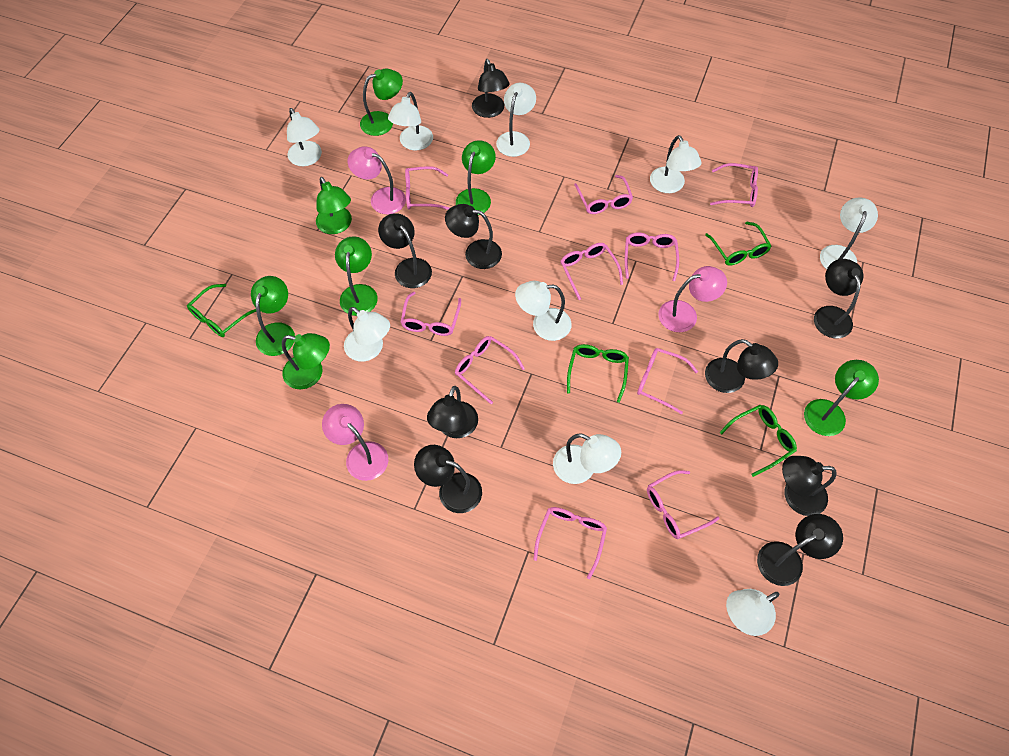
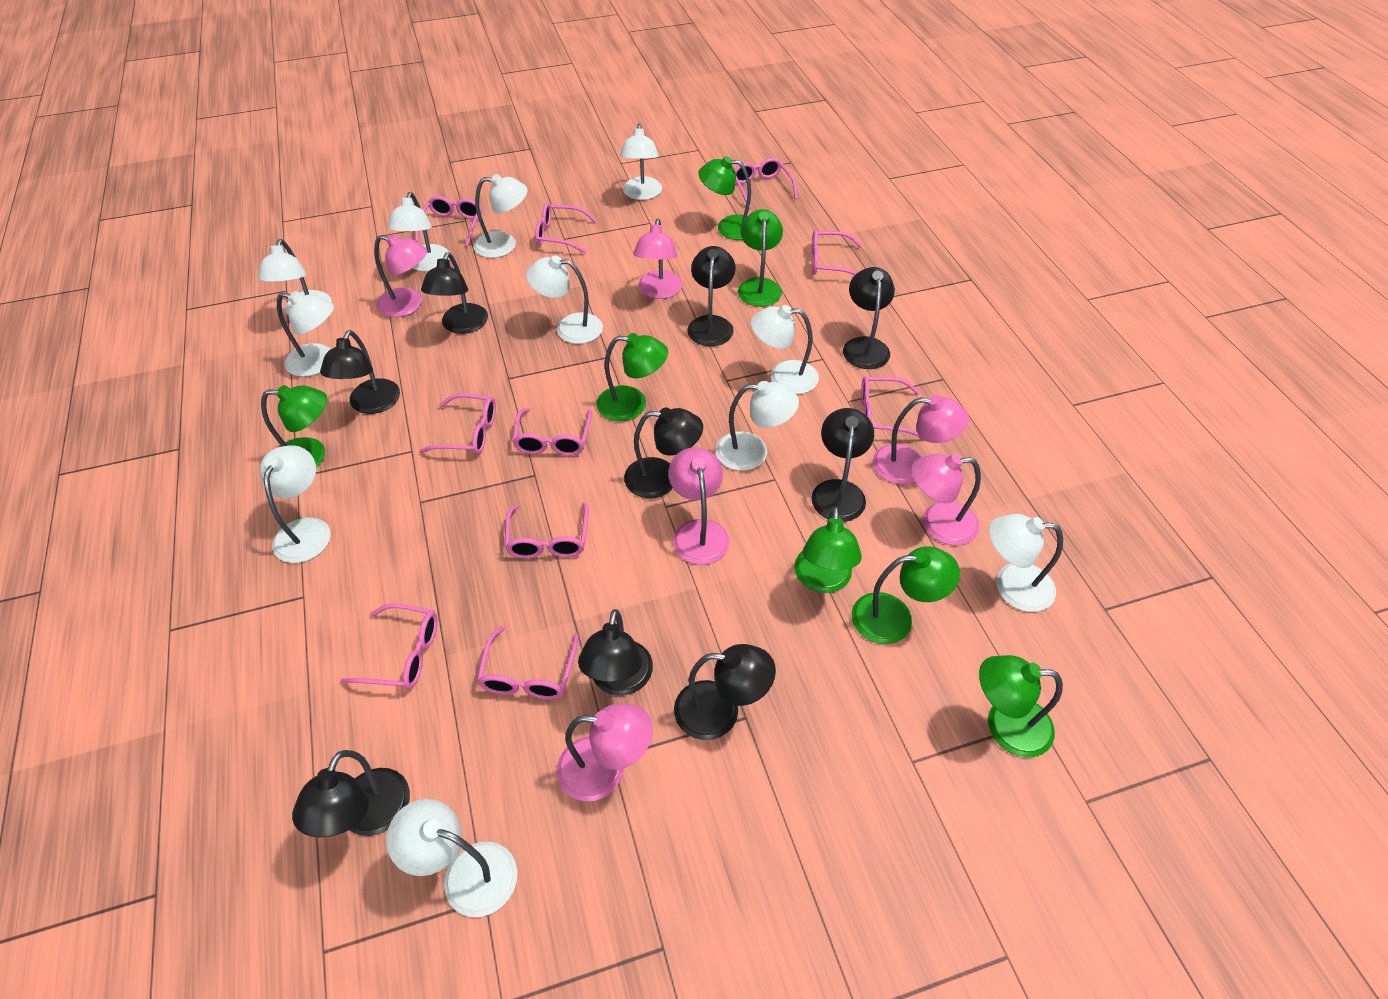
green glasses: [187,284,256,337] [567,344,629,403] [705,222,771,266] [720,405,797,477] = 4 -> none = 0
pink lamp: [322,404,388,481] [348,146,406,214] [659,266,727,332] = 3 -> [374,234,427,317] [557,703,653,801] [633,219,682,299] [668,447,729,565] [873,395,969,484] [911,453,981,545] = 6
white lamp: [287,108,322,166] [344,307,390,362] [388,92,433,150] [496,83,536,157] [515,281,572,341] [553,433,621,484] [650,135,702,193] [726,589,779,636] [820,198,878,269] = 9 -> [258,239,332,314] [260,445,331,563] [277,291,334,377] [386,799,517,917] [388,192,449,271] [474,174,528,258] [526,255,603,344] [620,124,662,200] [715,381,799,471] [751,305,819,394] [989,514,1063,612] = 11

